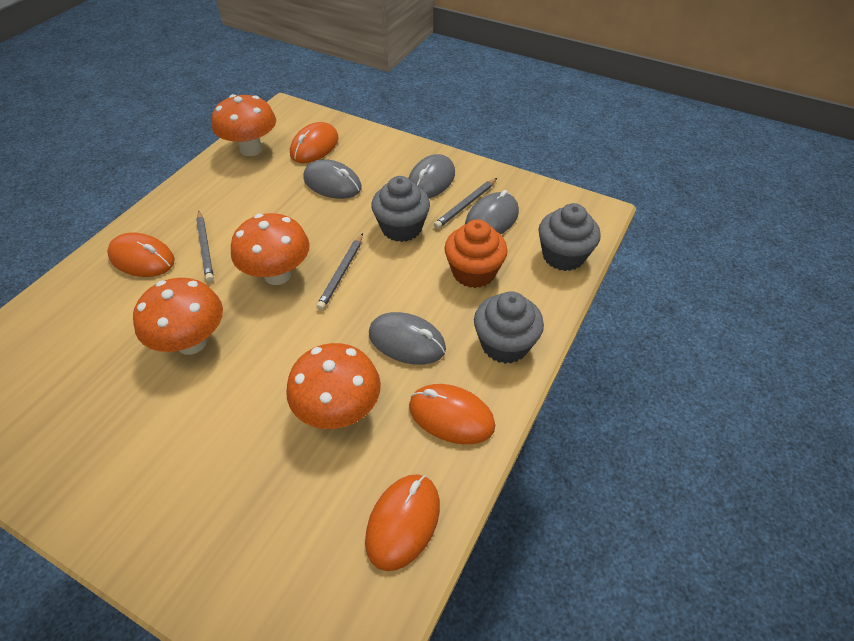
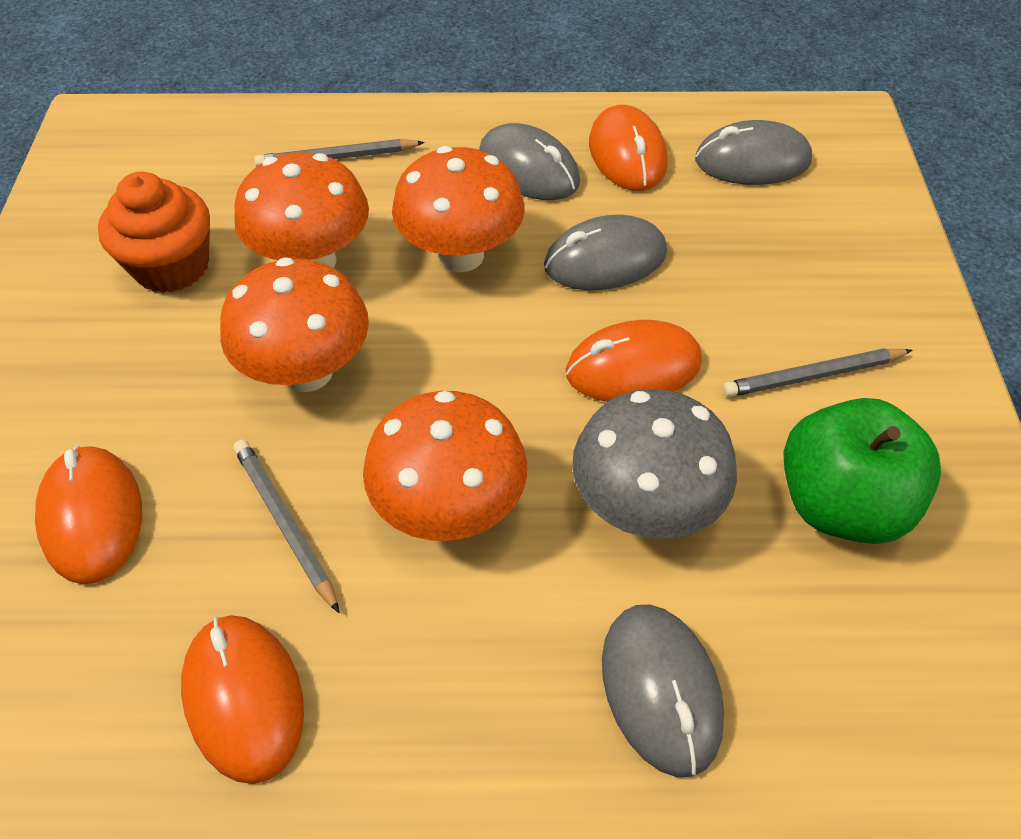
green apple: none = 0 -> [784,398,941,544] = 1
grey cupcake: [371,176,430,242] [474,291,544,364] [538,203,601,271] = 3 -> none = 0
grey mushroom: none = 0 -> [572,389,737,539] = 1

